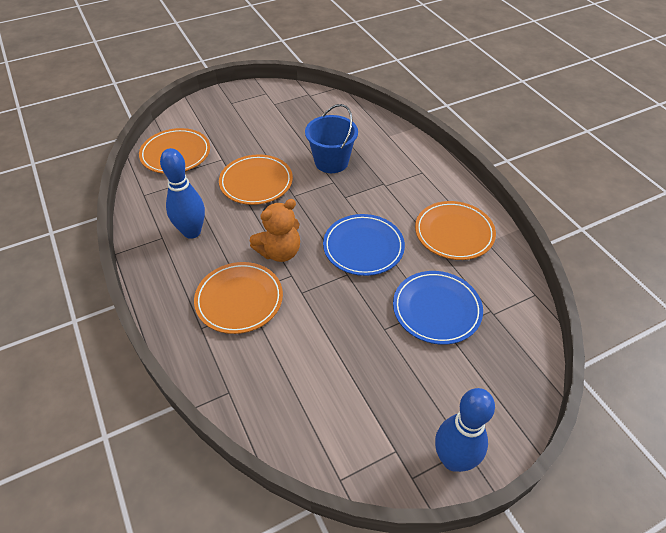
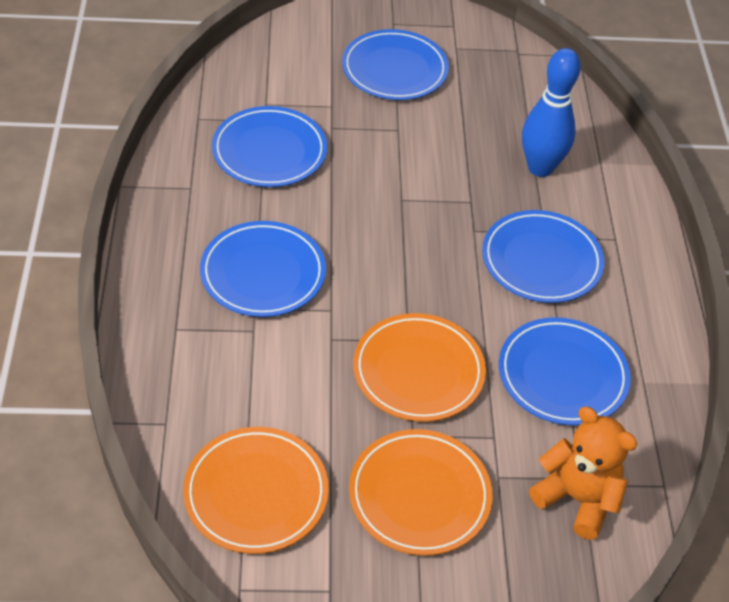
blue bowling pin: [160,148,205,239] [435,388,495,472] = 2 -> [522,48,581,177] = 1
blue bucket: [305,104,358,173] = 1 -> none = 0
blue plate: [323,214,405,276] [393,271,483,345] = 2 -> [200,221,326,317] [212,106,327,187] [342,29,449,100] [482,210,604,303] [499,317,631,426] = 5
orange plate: [139,128,210,174] [194,262,283,334] [219,154,293,205] [415,201,496,260] = 4 -> [183,427,329,554] [349,429,492,556] [353,313,486,422] = 3

